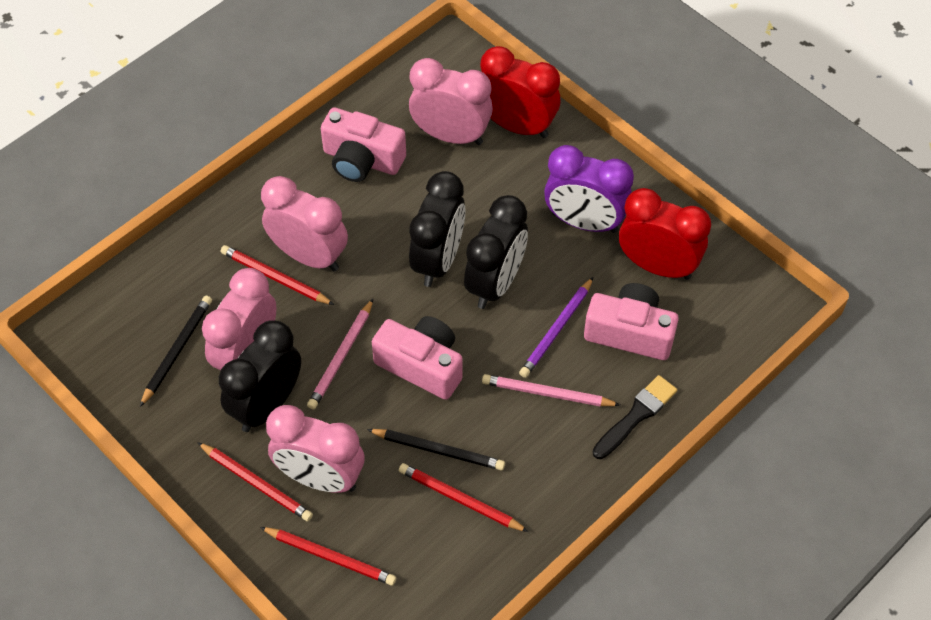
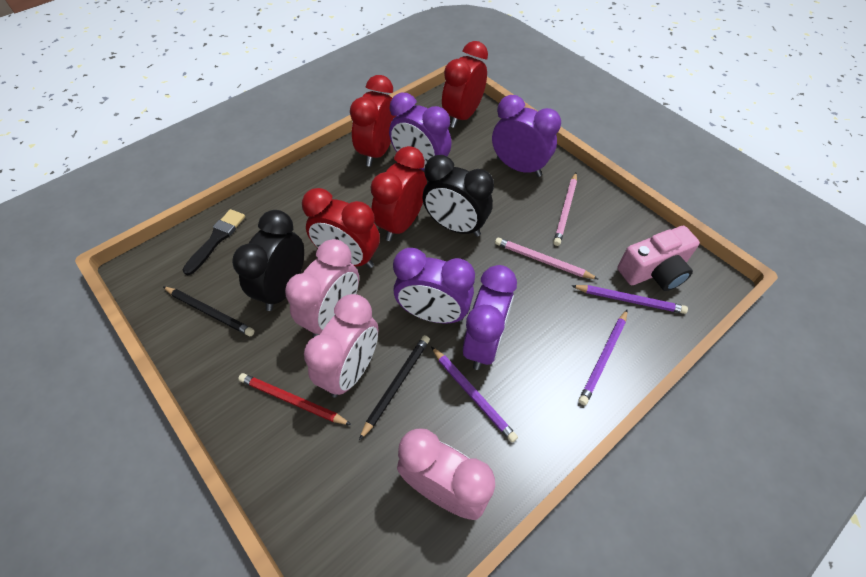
black clock: [219,321,301,432] [409,171,466,287] [464,195,528,309] = 3 -> [232,210,304,311] [422,155,494,237] = 2
pink camera: [321,107,406,182] [372,316,463,400] [584,283,679,360] = 3 -> [617,226,700,291] = 1
pink clock: [202,268,276,370] [261,176,348,271] [266,405,364,493] [409,58,493,145] = 4 -> [285,239,359,338] [304,294,378,398] [397,428,495,520] = 3
purple clock: [544,145,634,233] = 1 -> [389,93,452,170] [393,248,475,323] [463,265,517,370] [492,95,561,177] = 4
purple pencil: [519,277,593,378] = 1 -> [431,346,518,442] [572,285,688,314] [579,309,628,405] = 3
red clock: [480,46,560,138] [619,188,711,280] = 2 -> [302,188,380,268] [350,75,396,167] [370,146,427,241] [442,41,488,128] = 4
red pencil: [197,442,313,522] [221,245,334,305] [260,527,396,586] [399,463,529,532] = 4 -> [238,373,351,425] = 1

